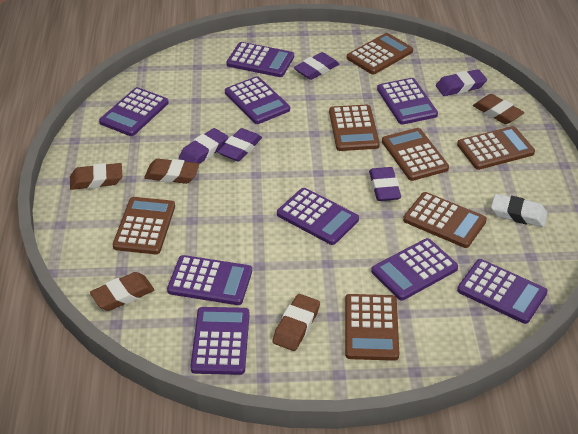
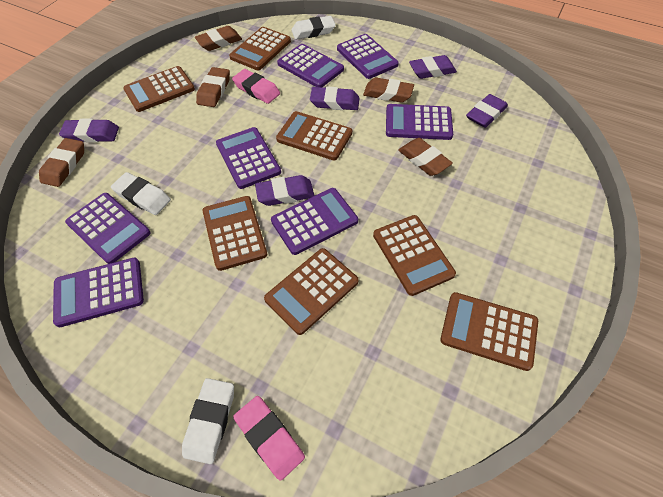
pink eraser: none = 0 -> [232,69,280,104] [233,396,305,481] = 2
purple calculator: [99,87,169,136] [167,255,252,305] [190,307,250,375] [225,76,290,124] [226,42,294,77] [277,188,359,245] [371,238,458,301] [377,78,438,125] [457,259,547,324] = 9 -> [53,257,144,327] [65,193,151,264] [216,127,281,189] [271,188,358,255] [277,44,344,87] [337,34,399,79] [386,104,453,140] = 7
white eraser: [491,194,548,227] = 1 -> [111,172,171,215] [182,378,234,464] [291,16,336,39] = 3

